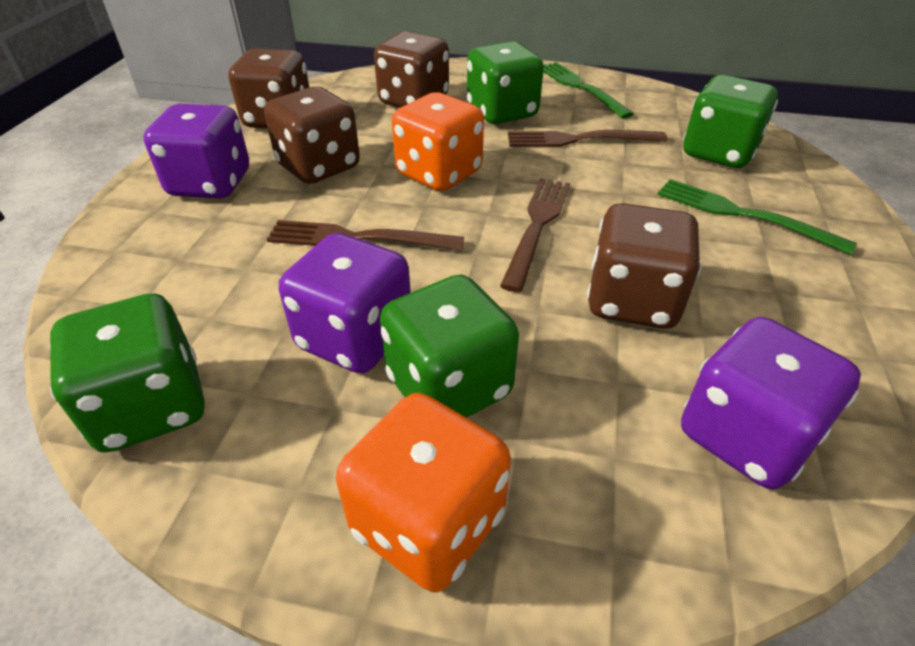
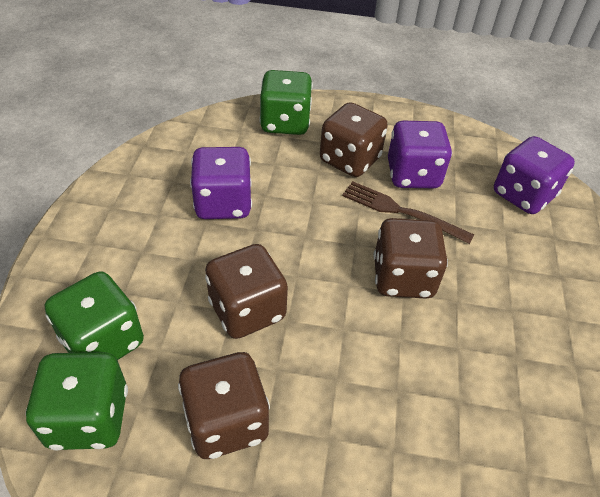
brown fork: [267,220,464,251] [500,178,570,292] [508,130,667,147] = 3 -> [342,181,474,244] = 1
green dice: [50,293,204,453] [380,275,519,418] [467,41,544,124] [683,75,778,168] = 4 -> [25,352,128,451] [45,271,144,360] [259,70,313,135] = 3
green fork: [543,62,634,118] [657,179,857,255] = 2 -> none = 0
orange dice: [336,393,511,592] [392,92,484,191] = 2 -> none = 0

